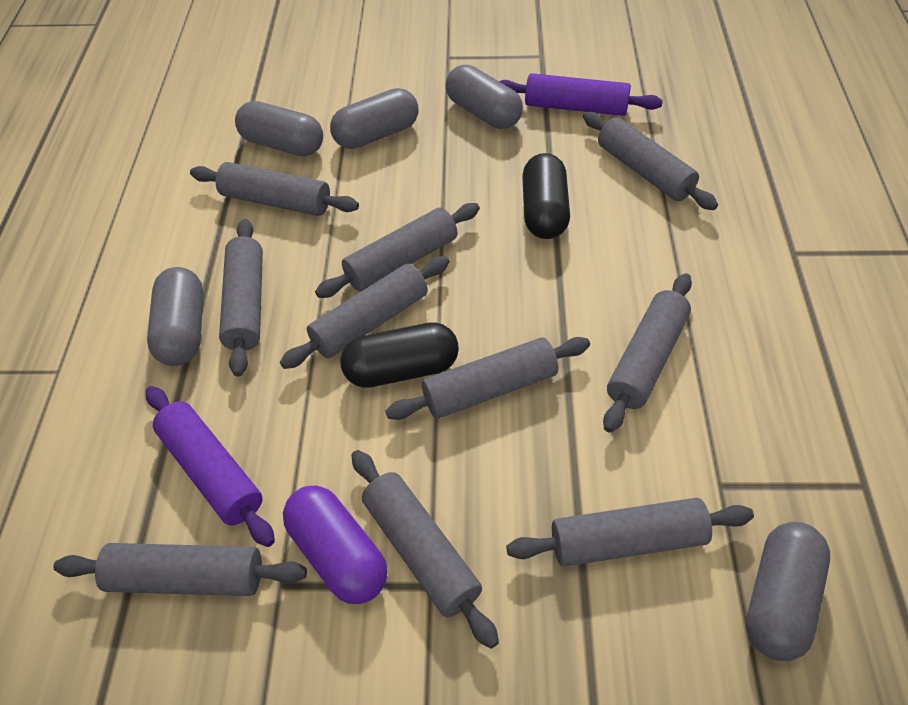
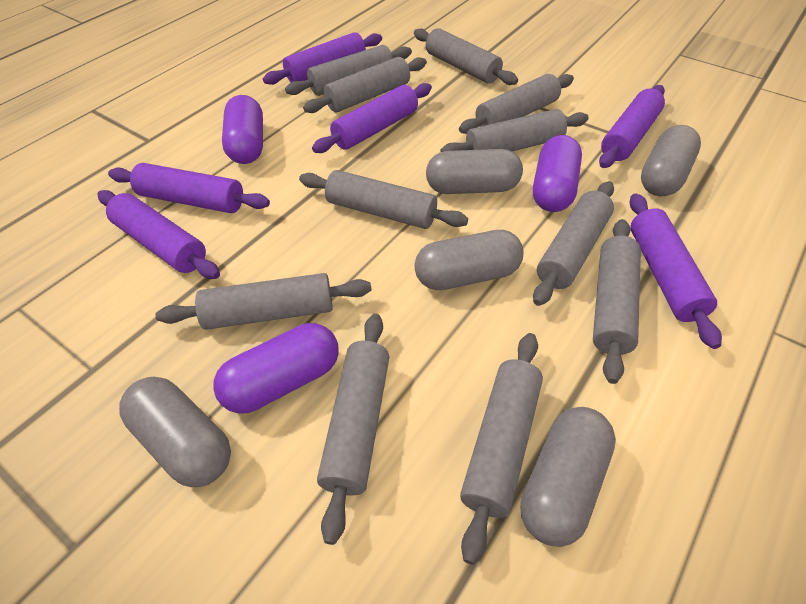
black capsule: [340,322,459,388] [522,153,570,239] = 2 -> none = 0
grey rolling pin: [53,543,307,596] [190,162,359,216] [219,219,263,376] [280,256,450,369] [315,203,480,298] [351,450,499,649] [385,337,590,420] [506,498,754,567] [583,112,718,210] [603,273,692,433] = 10 -> [155,273,372,330] [285,45,412,96] [299,170,468,229] [303,57,427,113] [317,313,390,545] [414,28,518,85] [440,109,589,152] [459,74,574,134] [460,333,543,565] [533,181,614,306] [593,219,641,384] = 11
purple capsule: [283,486,388,604] = 1 -> [213,323,339,414] [222,95,263,164] [533,135,582,212] = 3
purple rolling pin: [146,386,275,547] [499,73,663,116] = 2 -> [98,190,220,279] [108,163,270,213] [263,32,382,85] [312,83,432,153] [599,85,665,168] [630,193,722,349] = 6

